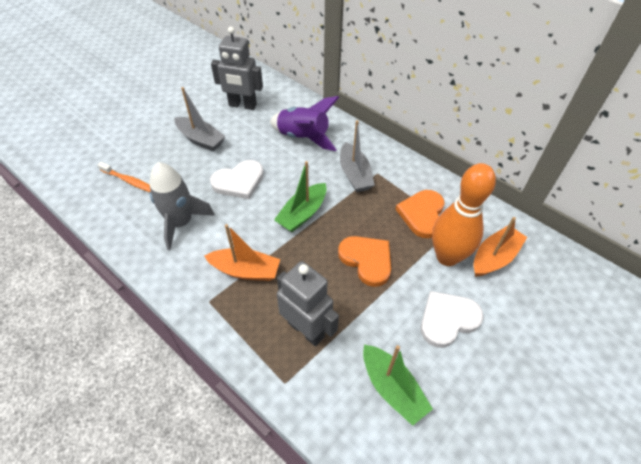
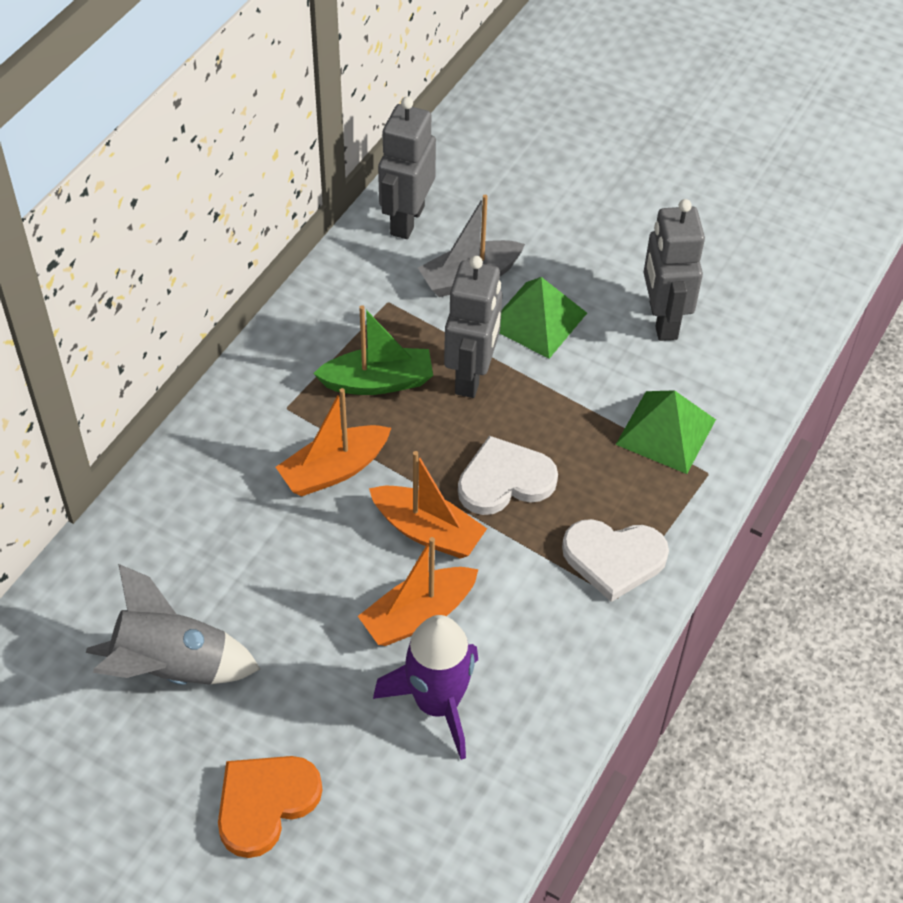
green boat: [274,161,326,232] [363,345,433,426] = 2 -> [313,305,433,395] = 1
green pyramid: none = 0 -> [500,277,587,359] [615,390,716,474] = 2
grey boat: [175,87,226,151] [340,120,375,192] = 2 -> [418,195,525,297] = 1
grey robot: [211,27,263,110] [277,261,339,346] = 2 -> [378,97,436,239] [444,256,502,398] [643,199,705,341] = 3
orange boat: [204,224,280,281] [474,217,527,277] = 2 -> [276,388,391,496] [358,537,478,646] [369,451,487,559] = 3
orange bowling pin: [432,163,496,266] = 1 -> none = 0
orange heart: [338,236,391,287] [395,190,445,238] = 2 -> [218,756,323,858] = 1
orange toothbrush: [98,162,151,192] = 1 -> none = 0

